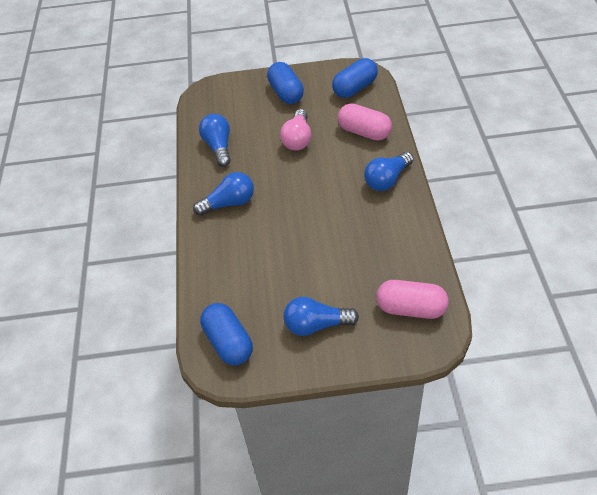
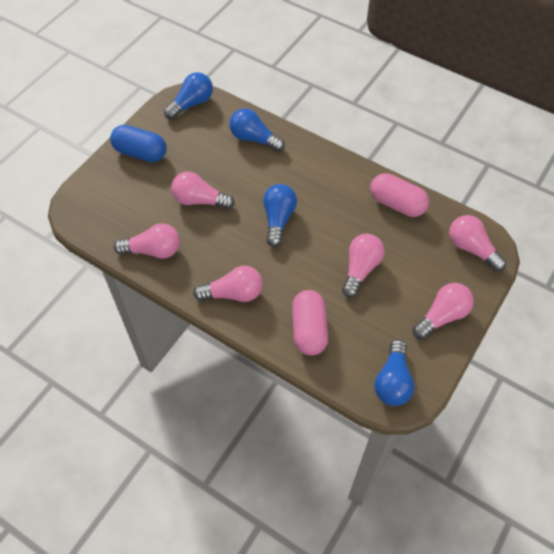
blue capsule: [200,303,253,365] [267,62,304,104] [332,58,378,98] = 3 -> [110,125,166,162] = 1
pink light bulb: [280,109,311,151] = 1 -> [114,223,180,259] [171,172,235,210] [193,266,263,302] [342,234,384,298] [413,283,474,339] [449,215,506,271] = 6

